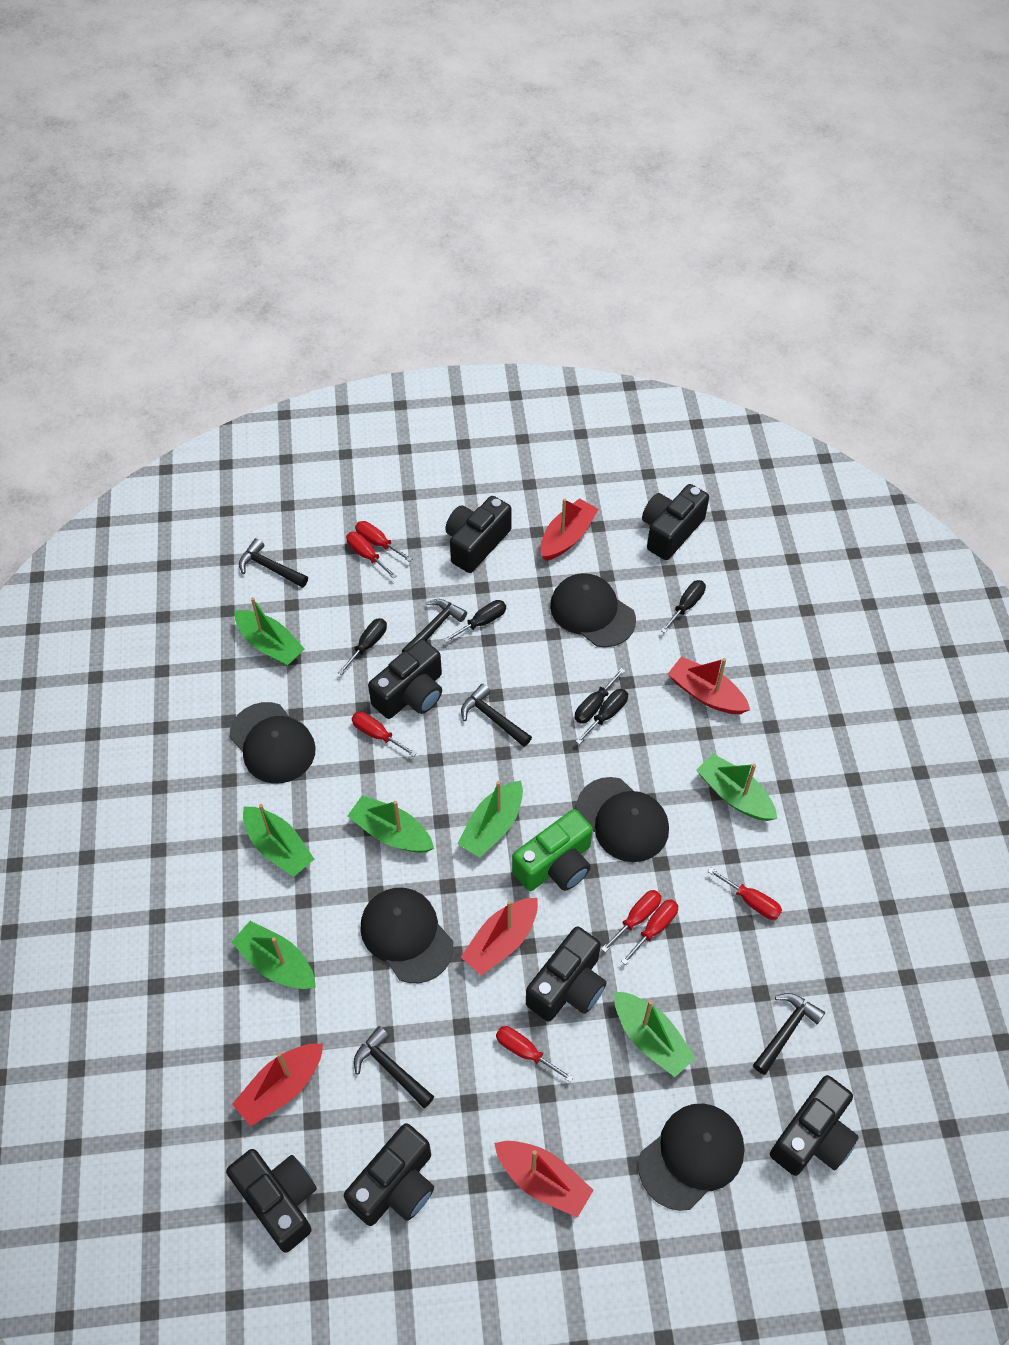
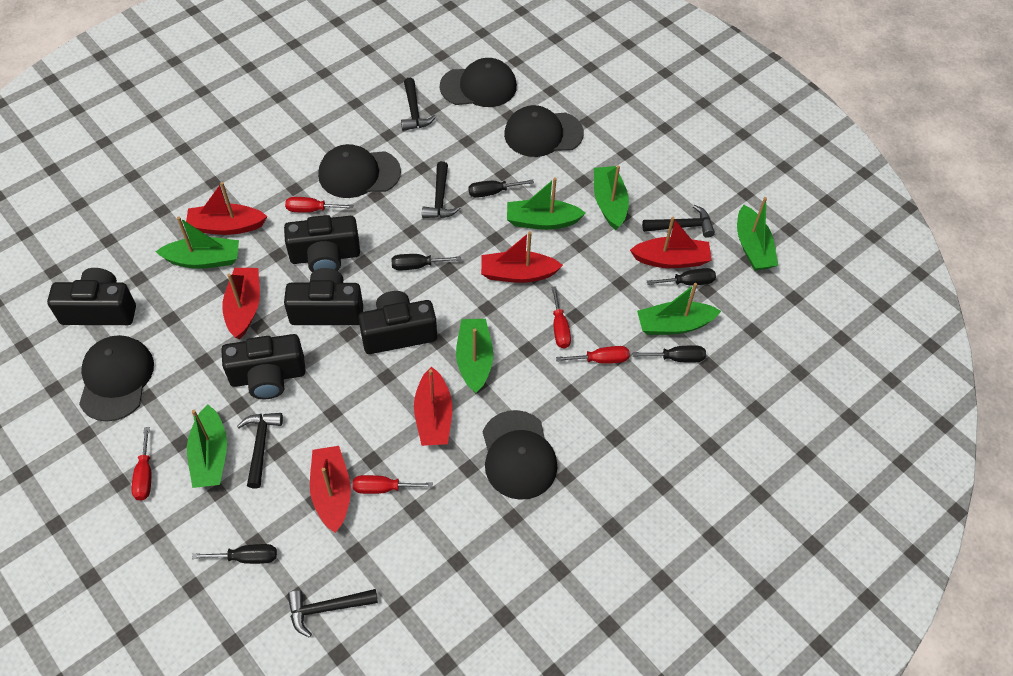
black camera: [226,1149,317,1253] [344,1123,434,1226] [368,639,442,719] [445,496,512,573] [526,926,607,1022] [642,484,709,560] [770,1075,859,1176] = 7 -> [47,268,136,325] [221,334,306,399] [284,215,360,272] [284,268,363,325] [358,291,437,354] = 5
green camera: [512,809,593,891] = 1 -> none = 0
red boat: [232,1044,323,1126] [461,898,538,976] [494,1141,594,1218] [540,498,599,561] [668,657,750,714] = 5 -> [186,182,267,235] [222,268,260,339] [310,446,351,533] [414,366,452,446] [481,231,563,283] [630,217,711,268] = 6
red screwdriver: [346,532,397,579] [352,712,417,757] [355,521,413,562] [496,1026,574,1082] [601,890,662,952] [621,899,678,965] [707,867,782,920] = 7 -> [131,427,151,501] [285,197,353,212] [353,475,433,494] [551,286,571,349] [556,346,630,364] = 5

